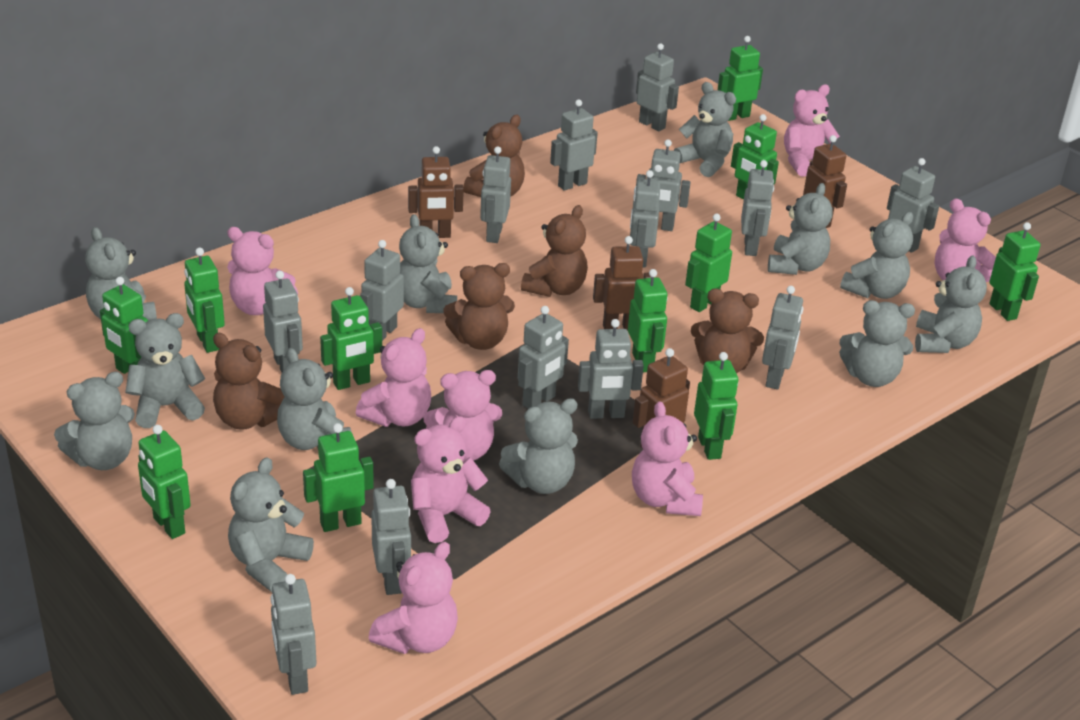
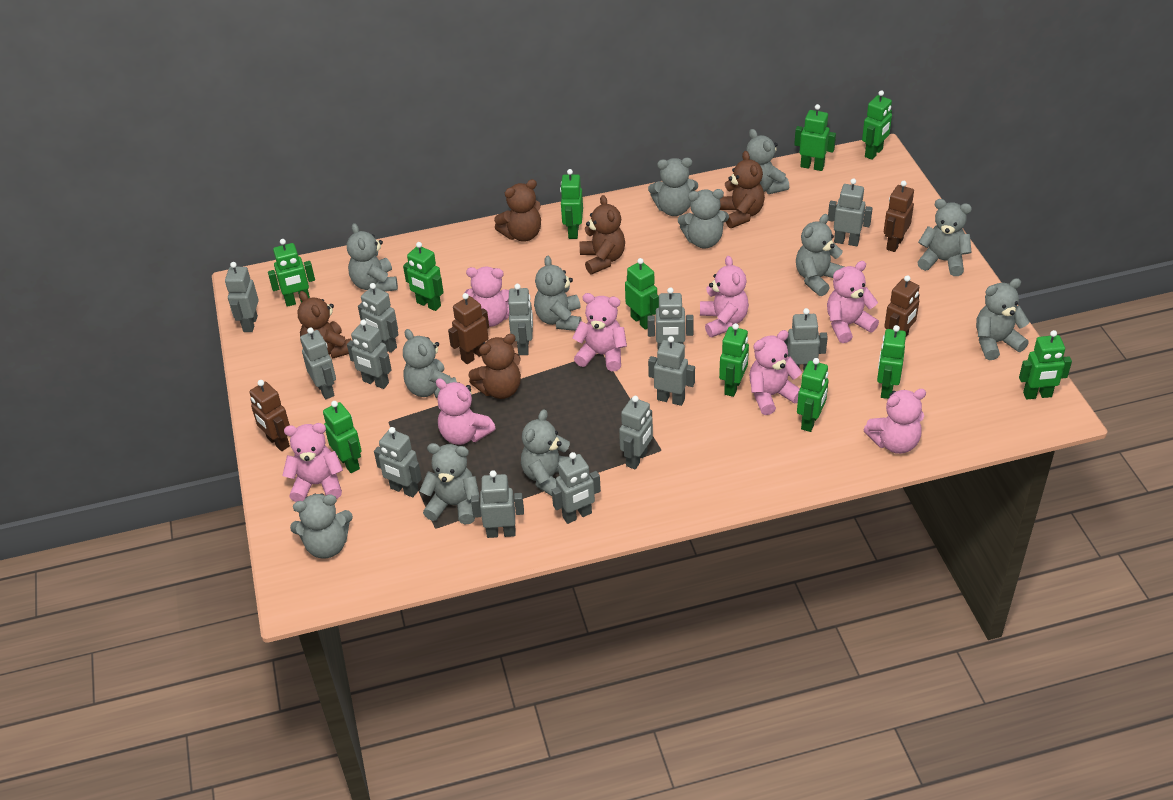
grey robot: [263,271,303,373] [271,574,317,695] [360,240,404,341] [371,479,411,595] [480,146,511,243] [518,306,569,409] [550,99,598,191] [578,319,644,419] [630,170,660,268] [636,43,679,131] [636,140,691,231] [741,160,774,256] [762,286,803,389] [887,158,939,253] = 14 -> [225,262,259,332] [300,327,336,399] [347,319,392,389] [358,283,399,353] [374,427,422,497] [471,470,524,538] [508,284,533,355] [552,452,601,524] [619,396,653,469] [647,287,694,349] [648,336,695,406] [784,308,828,376] [828,178,873,246] = 13

